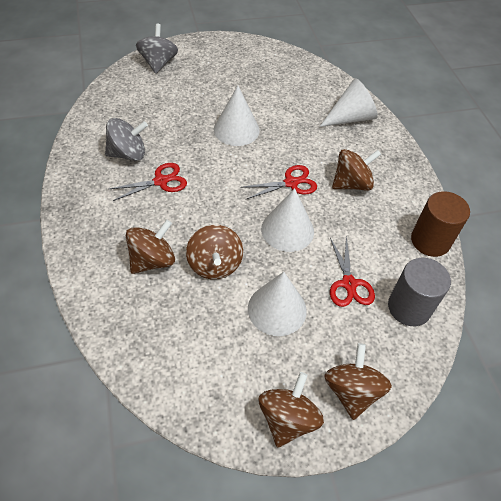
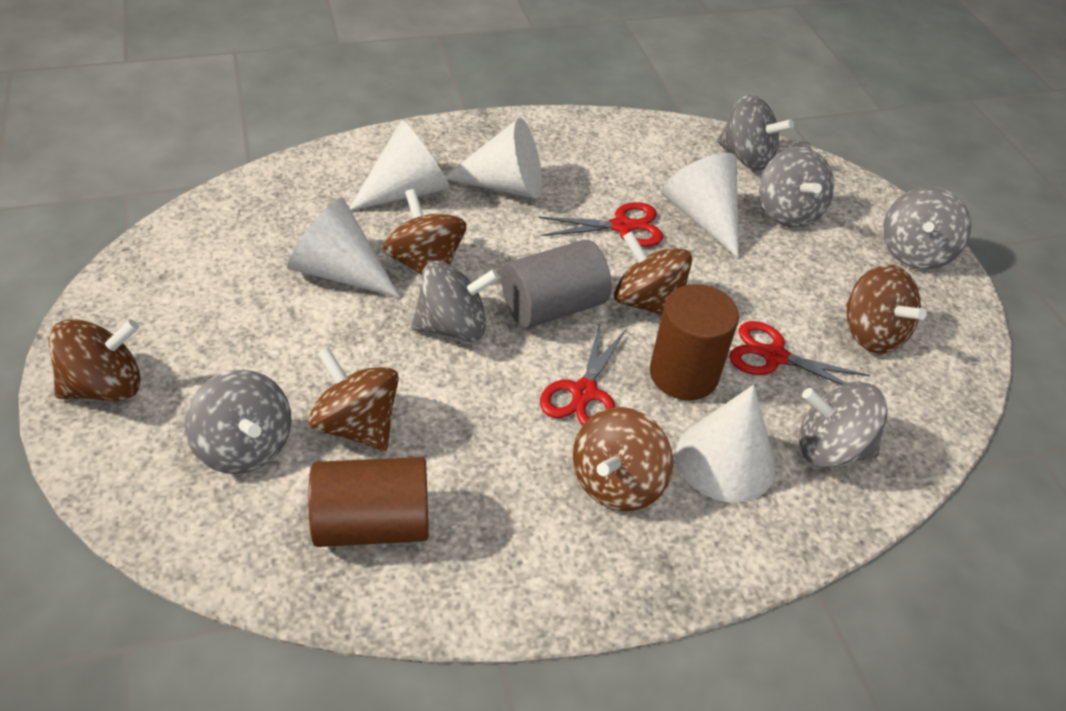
brown cylinder: [411,191,470,257] = 1 -> [308,457,429,547] [650,284,739,400] = 2
brown spinning top: [126,220,175,274] [186,225,243,279] [259,372,324,448] [325,343,392,420] [332,149,381,191] = 5 -> [48,319,141,401] [308,347,399,451] [383,189,466,275] [573,407,673,511] [614,231,692,316] [846,265,927,354] = 6
grey spinning top: [105,118,148,161] [136,24,178,74] = 2 -> [184,370,292,474] [411,260,499,342] [717,95,794,170] [759,147,834,228] [799,382,888,468] [883,187,971,270] = 6
white cone: [214,86,260,146] [248,272,307,336] [261,188,314,252] [319,78,378,127] = 4 -> [287,197,400,298] [350,120,450,211] [445,118,542,199] [661,153,739,259] [676,385,776,503] = 5

